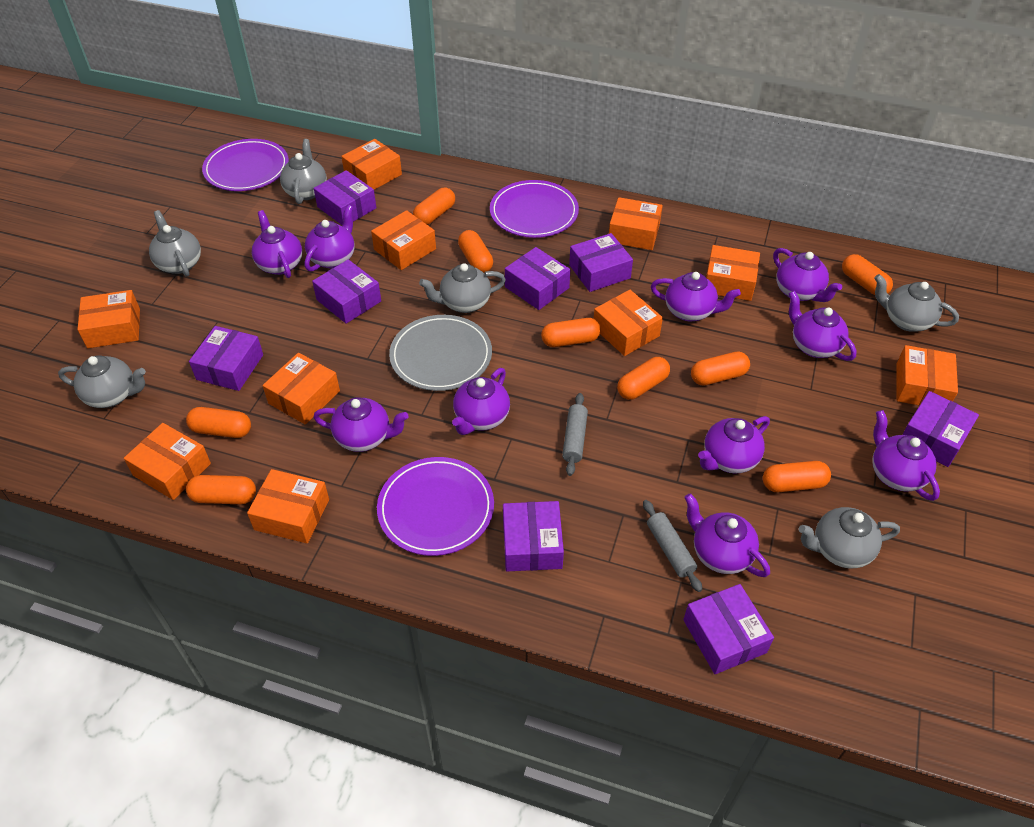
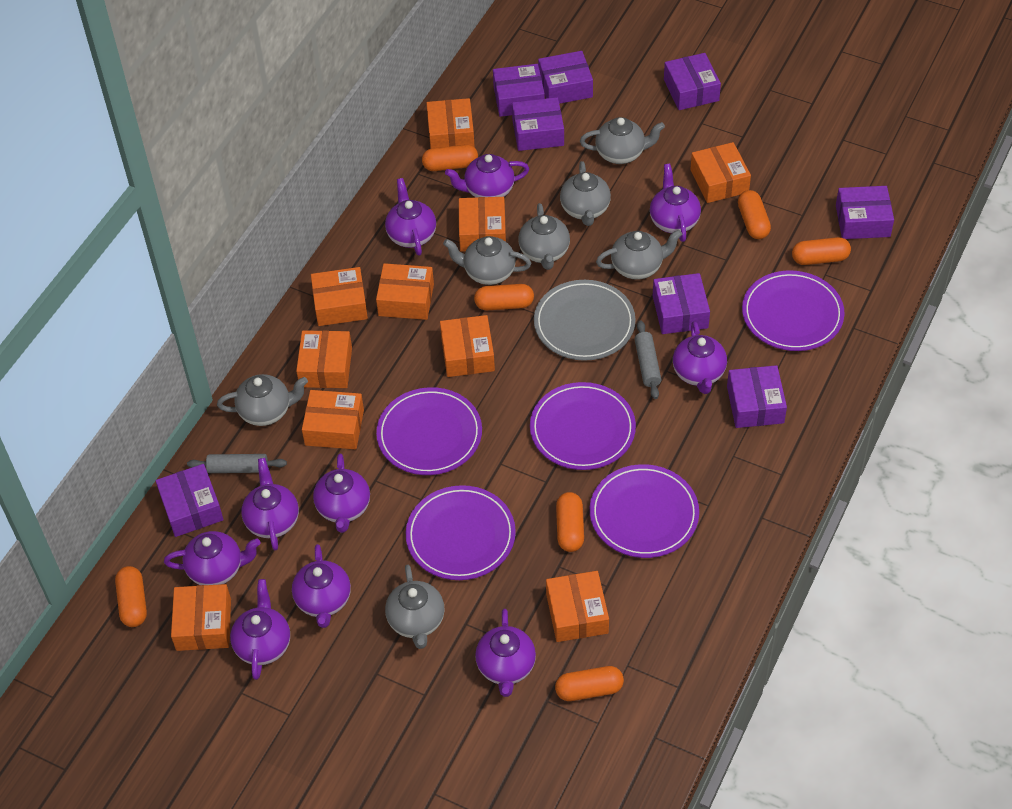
grey teapot: [58,355,146,408] [149,210,201,277] [280,139,327,204] [419,263,506,313] [798,507,900,568] [874,274,959,332] = 6 -> [217,374,308,426] [385,565,445,649] [443,236,531,285] [519,203,570,270] [560,161,611,226] [580,117,665,164] [596,230,682,280] = 7
orange capsule: [186,407,251,438] [186,475,256,504] [413,188,455,225] [458,230,493,273] [541,318,601,347] [617,357,670,400] [691,352,750,386] [763,461,831,492] [842,254,893,295] = 9 -> [115,566,147,627] [422,144,478,171] [474,284,534,310] [555,666,624,701] [556,492,584,552] [738,190,771,239] [792,237,851,265] = 7
purple plate: [202,139,289,191] [377,457,494,556] [490,180,579,238] = 3 -> [376,387,482,475] [406,485,516,580] [530,382,636,470] [590,464,699,558] [742,270,845,351] = 5

